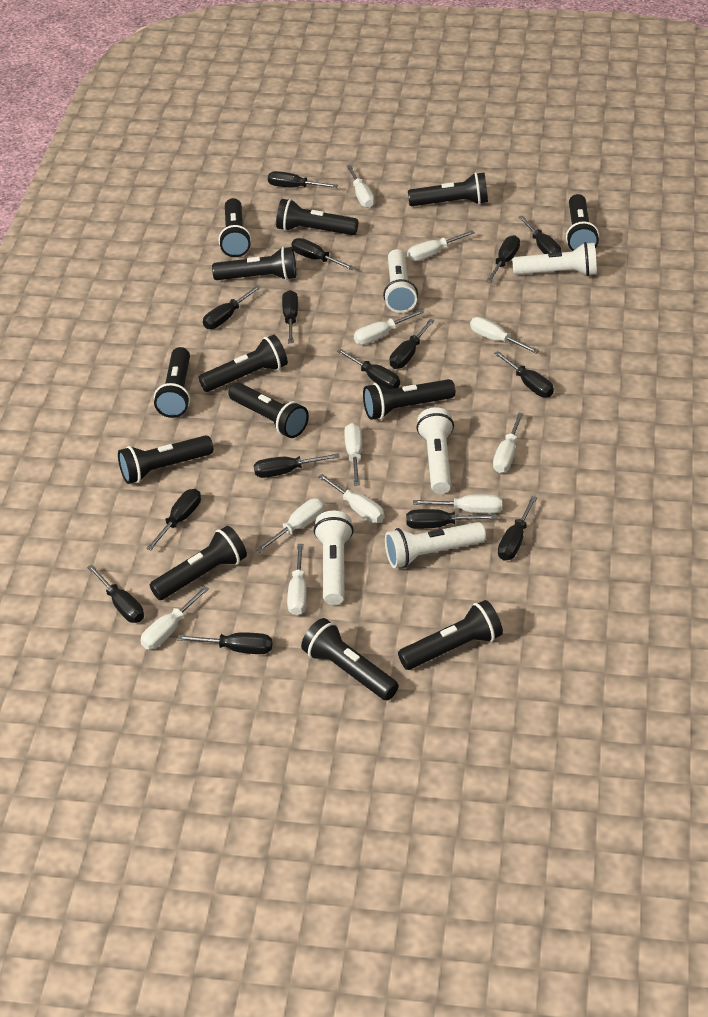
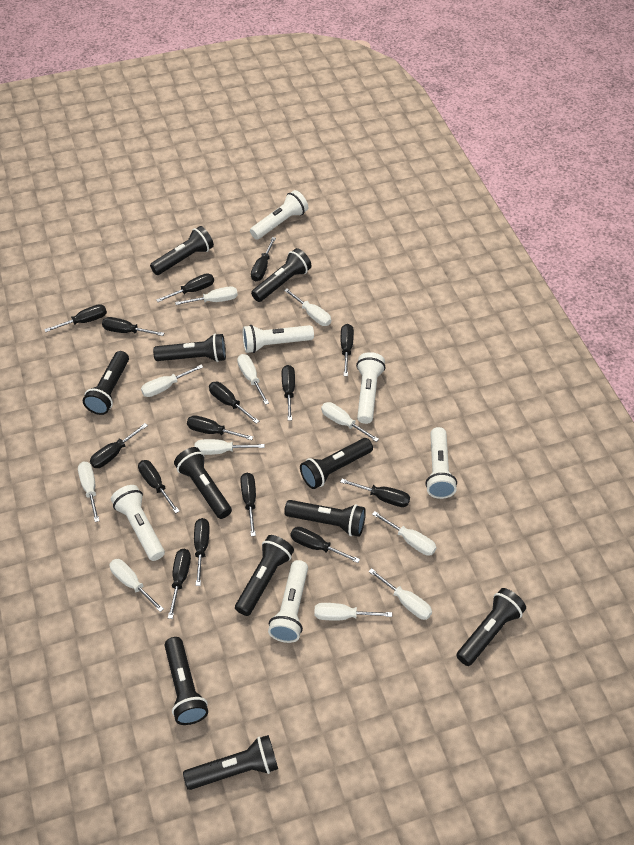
black flashlight: [118,435,214,484] [150,526,247,600] [154,347,190,418] [198,335,288,392] [212,247,296,280] [218,198,252,257] [228,382,309,438] [276,199,358,235] [301,618,399,700] [363,379,455,420] [398,600,503,670] [408,172,488,206] [566,194,599,251] = 13 -> [83,351,129,415] [150,226,214,275] [153,334,226,362] [165,637,208,725] [174,447,232,519] [183,735,278,790] [235,535,294,616] [251,248,312,302] [284,500,366,537] [300,438,373,489] [456,588,526,666] = 11
white flashlight: [314,511,353,605] [383,249,418,313] [385,522,486,568] [416,407,454,494] [512,242,597,276] = 5 -> [111,485,165,561] [243,325,314,353] [250,190,308,240] [268,560,308,643] [356,352,385,424] [425,427,457,499] = 6

